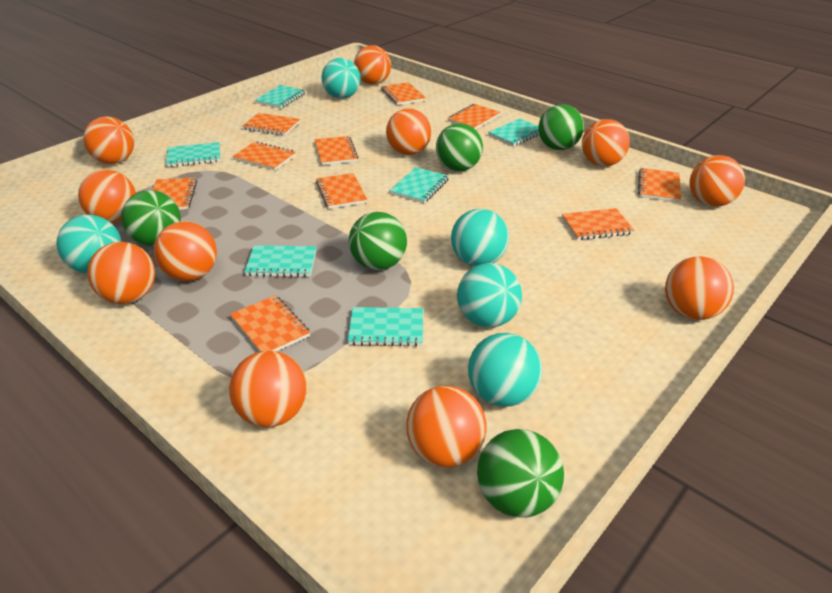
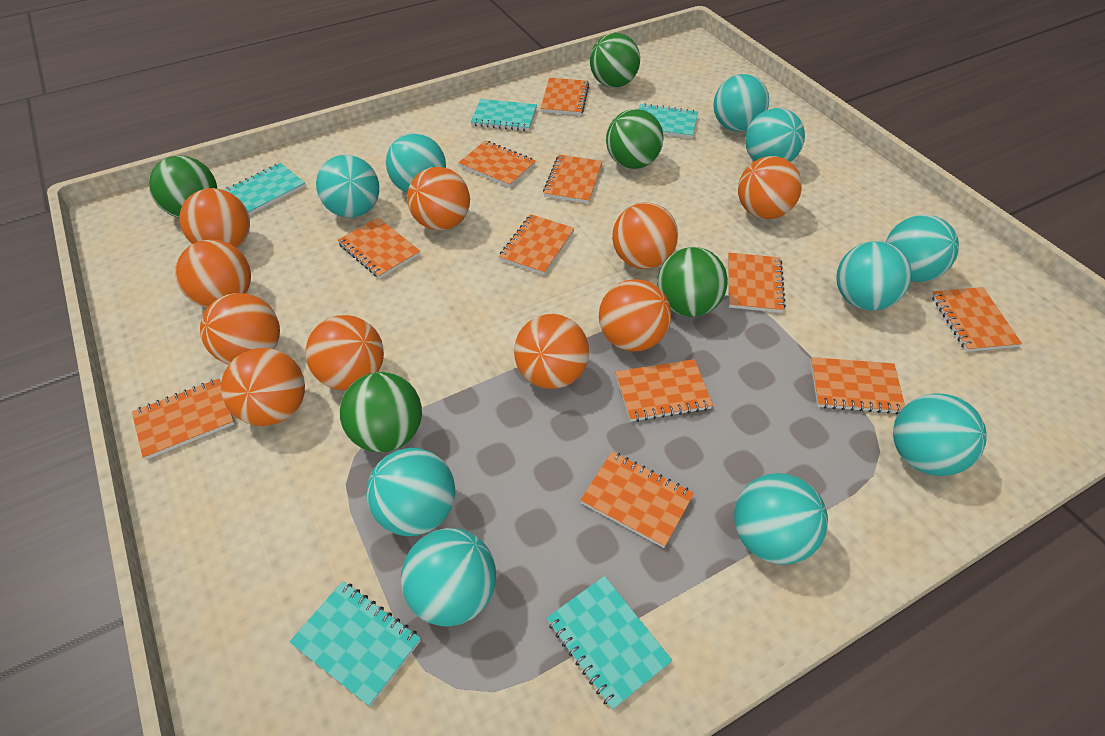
orange ball: [78,169,136,223] [83,116,134,164] [87,242,155,304] [154,221,217,281] [229,351,307,427] [354,45,391,85] [386,108,431,155] [406,386,486,467] [582,119,630,167] [665,256,734,320] [689,155,745,207] = 11 -> [175,239,251,308] [180,188,250,248] [200,293,280,365] [221,348,305,426] [305,315,384,390] [407,167,470,231] [514,314,589,389] [599,279,671,351] [612,202,678,269] [738,156,802,219] = 10
orange notebook: [152,178,197,210] [230,295,310,352] [232,141,296,170] [242,113,300,136] [315,136,358,165] [316,173,367,209] [381,82,426,105] [448,104,501,129] [562,208,634,240] [638,168,681,202] = 10 -> [132,378,235,460] [337,218,420,279] [458,141,536,187] [499,214,575,275] [540,78,589,115] [543,155,603,204] [580,452,694,548] [615,359,713,422] [728,253,786,313] [810,357,905,414] [931,287,1022,352] = 11
turquoise ball: [56,215,121,274] [321,58,361,99] [451,209,509,266] [457,263,522,327] [468,333,542,407] = 5 -> [316,155,379,218] [366,448,455,536] [386,133,446,193] [401,528,496,627] [713,74,769,132] [734,473,828,565] [745,108,805,162] [836,241,912,311] [885,215,959,282] [893,393,987,476] = 10
turquoise notebook: [166,142,221,167] [244,245,316,277] [255,85,306,109] [348,307,423,347] [390,167,449,203] [488,119,539,146] = 6 -> [225,163,306,215] [290,581,421,706] [471,99,537,131] [547,576,672,710] [639,103,698,138] = 5

